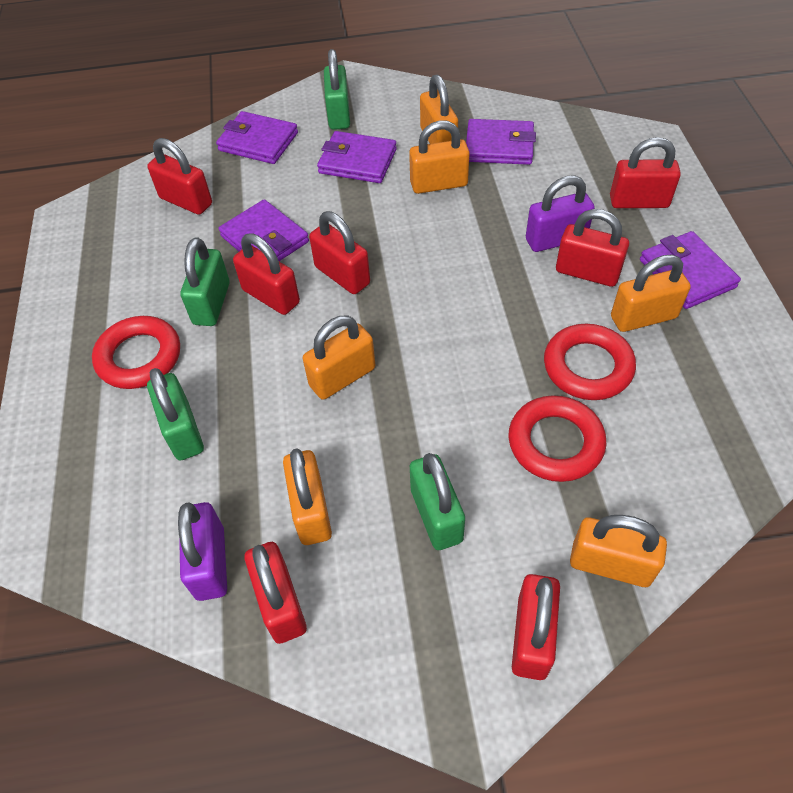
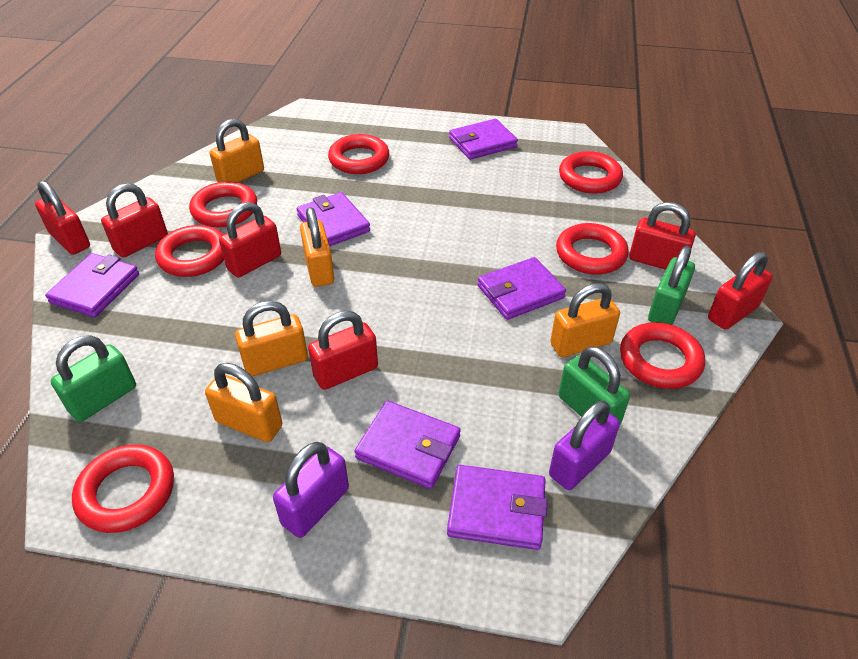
green padlock: [147,368,204,460] [181,237,230,326] [324,49,350,130] [410,453,465,550] = 4 -> [51,335,136,422] [558,346,630,424] [648,246,695,325] = 3
orange padlock: [283,448,332,545] [303,316,375,400] [409,120,470,194] [420,74,458,144] [570,515,667,587] [611,255,691,332] = 6 -> [205,363,282,442] [210,119,264,182] [235,301,308,376] [300,207,334,287] [550,283,620,357] = 5
purple wallet: [216,111,298,164] [219,199,309,261] [317,131,397,183] [466,119,536,165] [640,231,741,309] = 5 -> [45,253,139,317] [297,192,370,246] [354,401,461,489] [447,465,548,550] [449,119,518,160] [477,257,566,320] = 6
red padlock: [147,138,212,215] [233,233,300,315] [244,542,307,644] [309,211,370,294] [512,574,560,680] [556,209,629,287] [610,137,681,208] = 7 -> [35,181,90,255] [101,183,168,258] [219,202,281,278] [308,311,378,390] [629,202,696,270] [708,252,773,330] = 6
red ring: [92,316,180,389] [509,395,606,482] [544,324,636,400] = 3 -> [72,444,174,533] [155,225,224,277] [189,181,257,228] [328,134,389,174] [556,223,629,275] [559,151,623,194] [620,322,705,389] = 7

